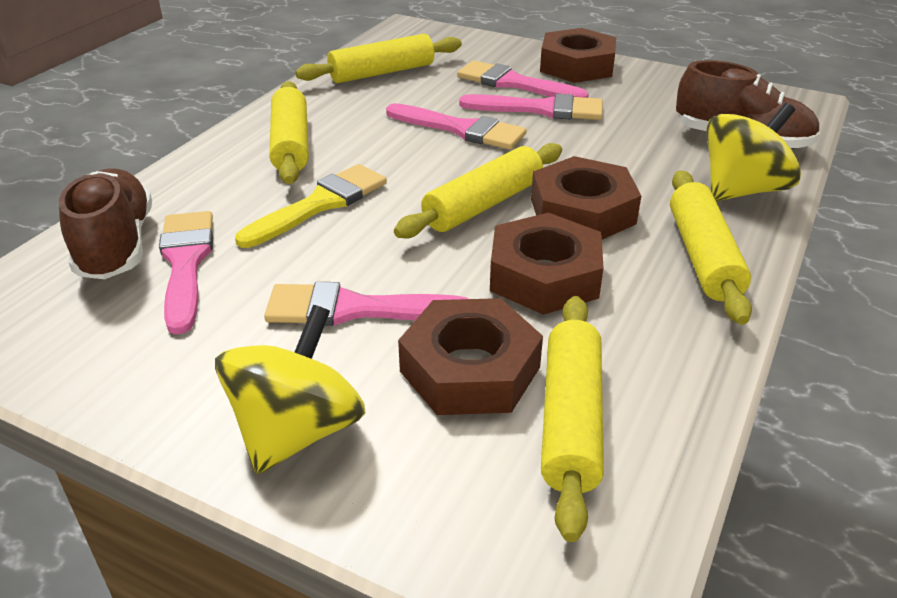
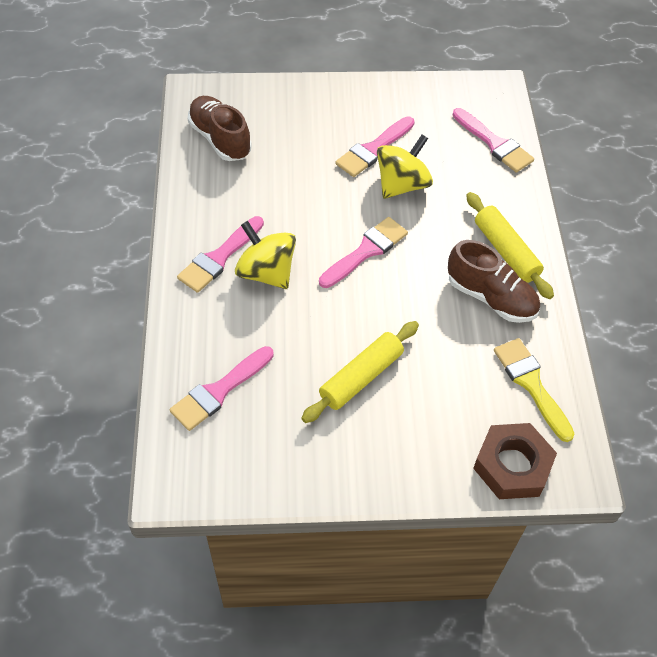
brown nut: [398,298,543,415] [490,213,604,315] [531,156,641,239] [540,28,616,83] = 4 -> [473,423,557,499] = 1
yellow rolling pin: [269,81,309,184] [295,34,462,83] [394,143,562,238] [541,296,604,542] [670,170,752,325] = 5 -> [301,321,419,423] [466,192,554,299] = 2

